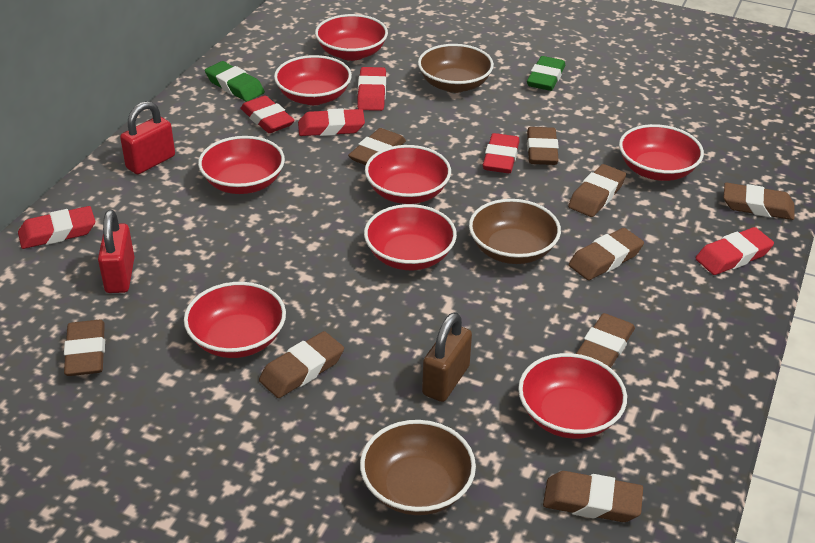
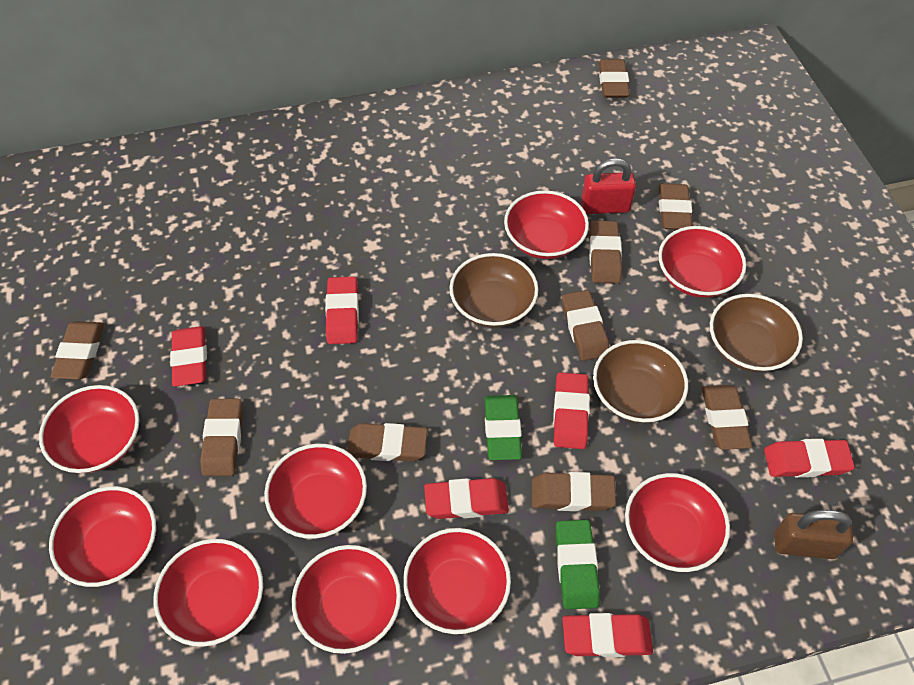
red bowl: [184,282,286,358] [198,136,285,194] [274,55,352,105] [315,14,388,61] [364,204,457,270] [365,145,451,204] [518,353,627,439] [619,124,704,181] = 8 -> [39,385,139,473] [49,486,156,587] [153,539,263,647] [264,444,367,539] [292,545,401,654] [403,528,511,634] [504,190,589,259] [625,473,730,572] [658,226,746,298] = 9
red padlock: [98,210,134,293] [120,101,175,174] = 2 -> [581,158,636,214] = 1

